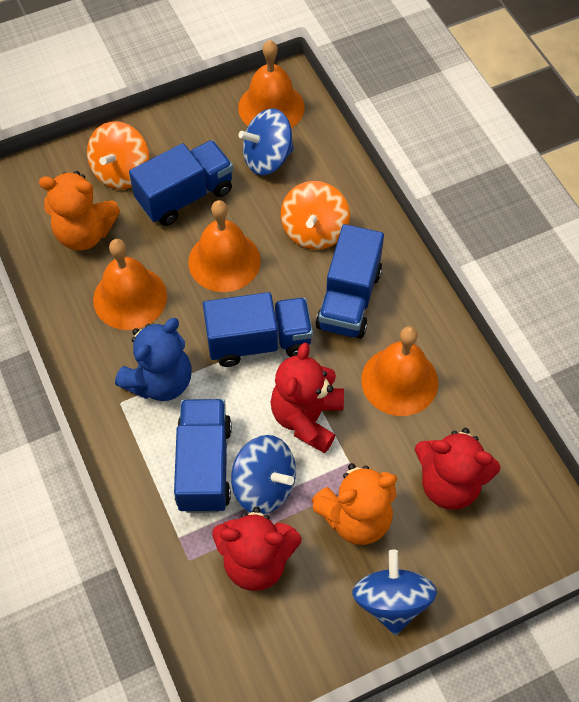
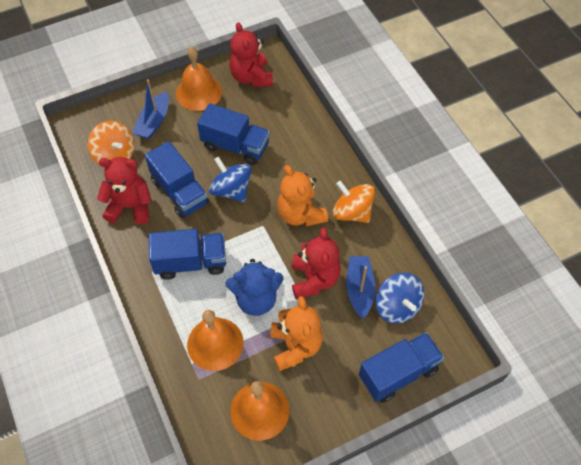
blue boat: none = 0 -> [132,79,169,139] [346,256,375,319] = 2
blue spinning top: [231,435,296,514] [238,108,294,175] [352,549,437,635] = 3 -> [209,157,252,202] [375,273,424,324] = 2
orange bell: [93,239,167,330] [188,200,261,292] [238,40,305,128] [361,326,438,416] = 4 -> [176,46,222,111] [187,310,244,371] [230,381,289,441] = 3

